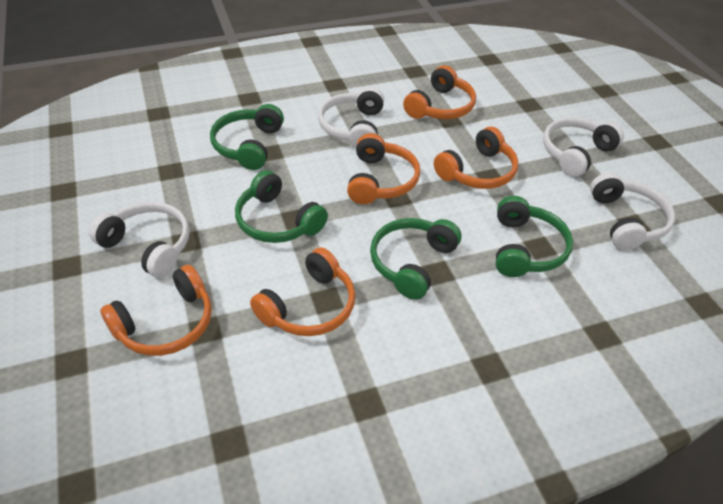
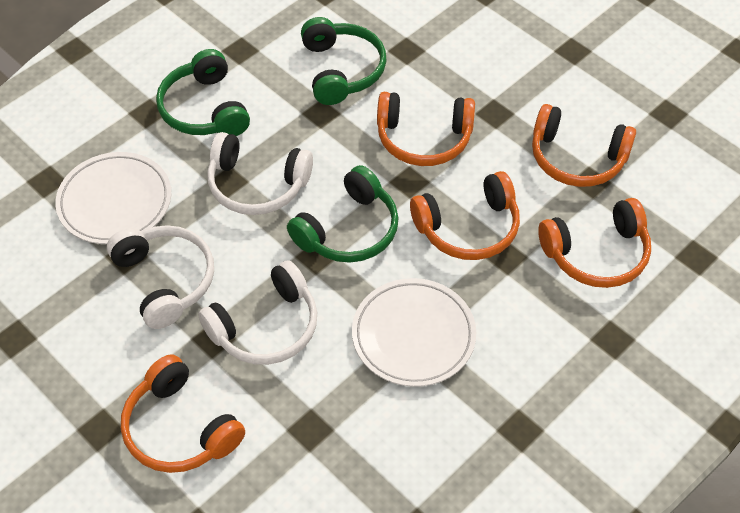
green headphones: [210,104,284,170] [235,170,328,243] [370,218,461,300] [496,196,573,277] = 4 -> [156,49,250,136] [287,165,399,263] [301,17,387,105] = 3
white headphones: [89,202,190,278] [318,87,384,148] [543,117,624,177] [590,173,675,250] = 4 -> [107,225,214,329] [198,260,317,365] [207,132,313,215] = 3
white plate: none = 0 -> [55,152,171,244] [352,278,476,387] = 2

